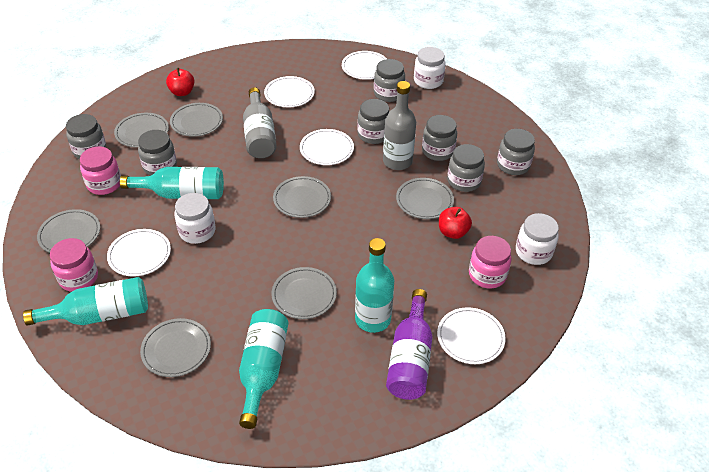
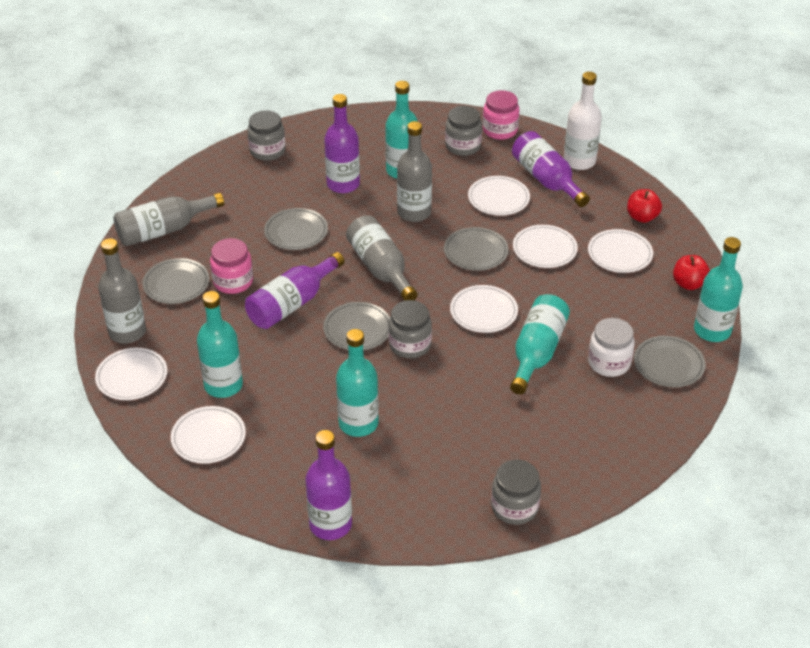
grey bottle: [243,87,277,158] [383,81,416,170] = 2 -> [98,238,146,344] [113,192,224,246] [346,215,418,301] [397,121,432,222] = 4
grey jar: [66,114,106,159] [138,130,177,176] [357,99,389,144] [374,59,405,102] [422,115,457,161] [447,144,485,192] [497,129,535,175] = 7 -> [247,110,286,161] [388,300,432,358] [445,106,482,156] [491,459,541,525] = 4
grey plate: [37,209,100,253] [114,113,169,148] [140,318,211,377] [170,103,223,137] [271,267,337,319] [273,176,331,218] [396,178,454,219] = 7 -> [142,258,209,304] [264,208,328,250] [323,302,390,350] [444,227,509,271] [634,336,706,388] = 5
pink jar: [50,238,98,292] [80,147,121,195] [469,236,512,289] = 3 -> [210,238,253,294] [483,90,519,140] = 2
purple bottle: [386,289,433,400] = 1 -> [245,252,345,329] [305,430,352,540] [324,94,360,193] [512,131,590,207] = 4
turquoise bottle: [23,277,148,326] [120,167,224,199] [239,309,289,429] [355,238,394,333] = 4 -> [197,291,243,398] [336,329,379,437] [385,81,418,179] [510,294,570,394] [694,237,743,342] = 5
white bottle: none = 0 -> [564,72,602,170] = 1
white jar: [175,193,215,244] [414,47,446,89] [516,213,559,265] = 3 -> [588,318,635,377] = 1
white plate: [107,229,171,277] [264,76,315,107] [300,129,354,165] [342,51,387,80] [437,307,506,364] = 5 -> [95,348,167,400] [171,406,246,464] [450,285,518,333] [468,176,530,216] [513,225,578,268] [588,229,653,273] = 6

